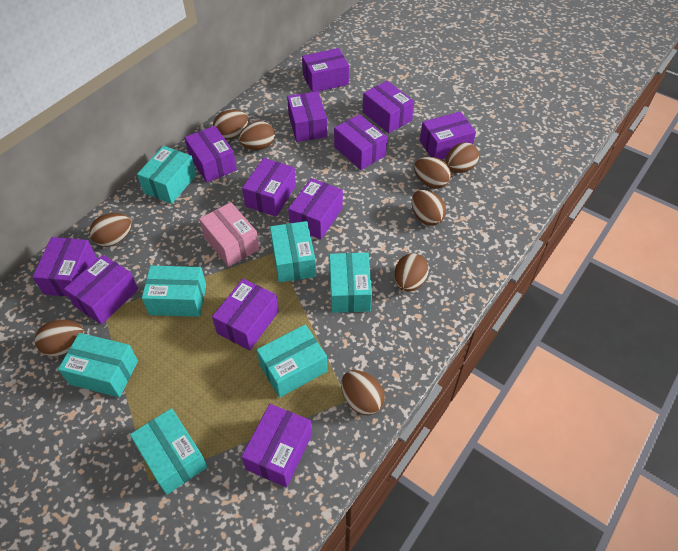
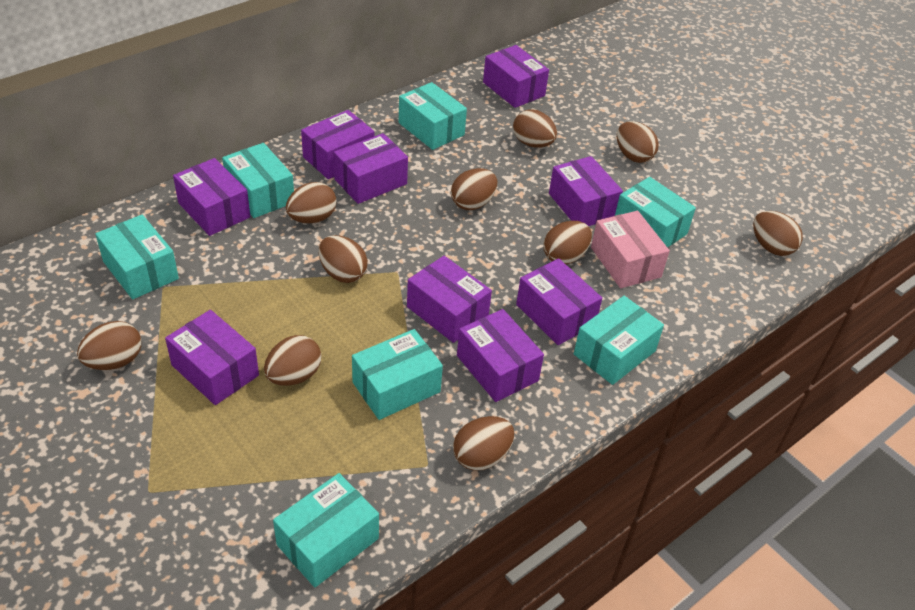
brown egg: [35,320,85,356] [89,213,132,247] [213,109,248,139] [239,121,275,150] [341,370,385,415] [394,253,429,292] [411,190,446,226] [414,157,451,188] [445,142,479,173] = 9 -> [77,321,141,370] [264,335,321,386] [286,182,337,224] [319,235,368,283] [451,168,498,210] [453,416,514,471] [513,109,557,148] [543,221,592,264] [617,121,659,163] [753,211,803,256] = 10
purple box: [32,237,97,297] [64,255,138,325] [184,126,237,183] [212,279,279,350] [241,404,312,487] [242,158,296,217] [287,91,328,142] [288,178,343,240] [302,48,349,92] [334,114,387,170] [363,81,414,133] [420,111,476,160] = 12 -> [165,310,259,405] [173,158,250,236] [301,110,374,179] [333,133,408,204] [407,256,492,343] [457,309,544,402] [483,45,549,108] [516,259,602,345] [549,156,623,226] = 9

